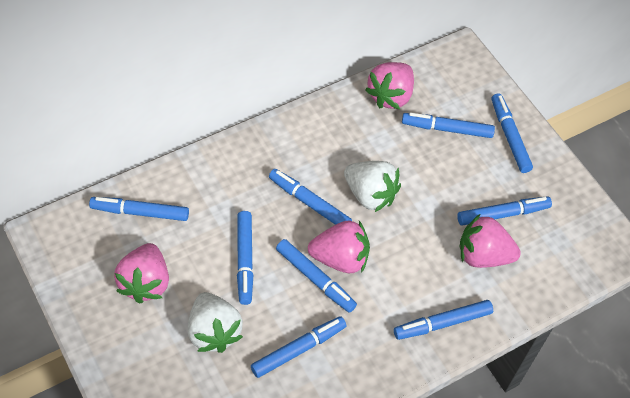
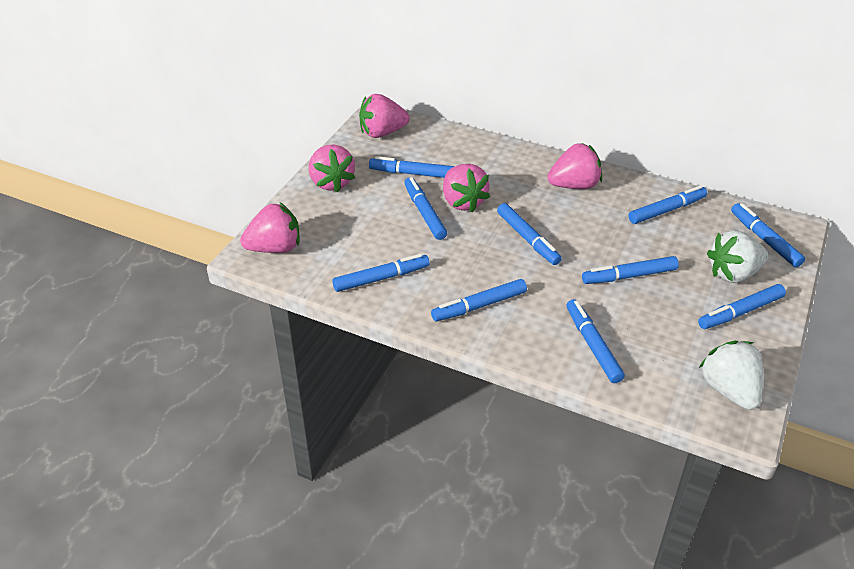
blue marker: [89,197,189,221] [237,211,253,305] [251,316,346,378] [269,169,352,225] [276,239,357,313] [394,300,493,340] [402,113,495,138] [457,196,552,226] [492,93,533,173] = 9 -> [332,254,430,292] [369,156,455,178] [404,177,447,240] [431,279,527,322] [497,203,562,265] [567,299,625,383] [582,256,679,284] [629,186,707,224] [698,284,786,329] [731,203,805,267] = 10
pink strawberry: [114,243,169,303] [308,221,370,273] [365,62,414,109] [460,214,521,268] = 4 -> [240,203,300,253] [309,145,355,193] [359,94,410,138] [443,164,490,212] [547,143,602,189] = 5

